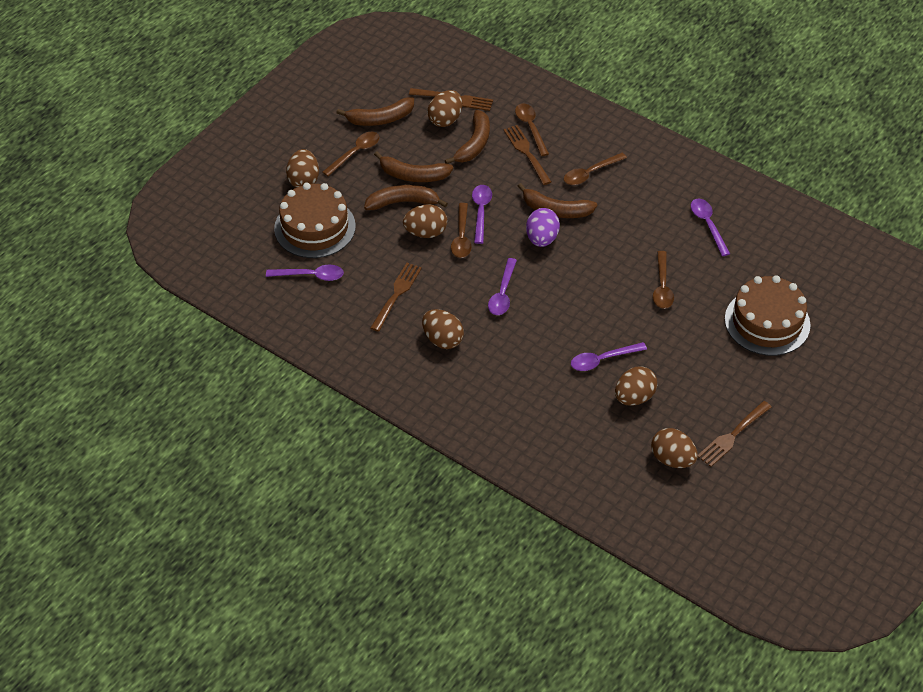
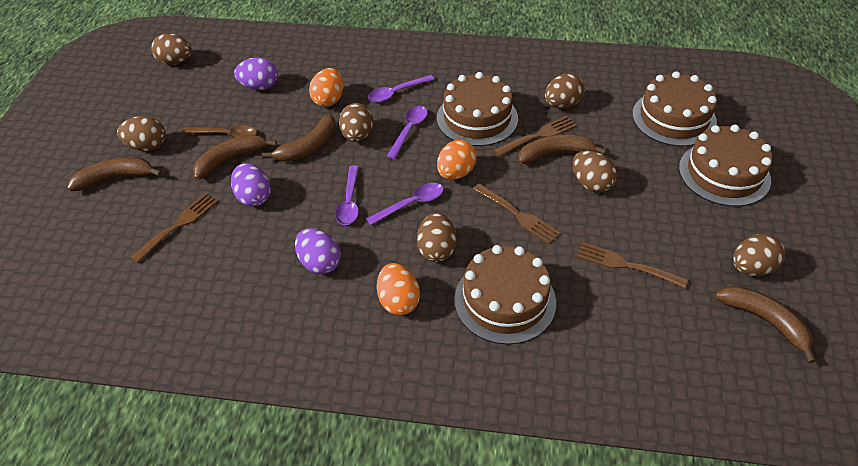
brown cake: [274,183,356,258] [725,275,811,356] = 2 -> [437,72,518,146] [454,245,556,345] [632,71,717,146] [679,125,773,207] = 4
brown egg: [286,149,319,188] [403,204,447,238] [422,309,464,349] [428,90,462,127] [615,367,657,406] [651,428,698,468] = 6 -> [117,116,166,151] [151,33,192,65] [339,103,373,142] [417,213,456,262] [545,73,584,108] [572,151,617,193] [733,234,785,276] = 7
brown spoon: [323,132,379,176] [451,203,472,258] [515,103,549,156] [564,153,627,185] [653,251,674,309] = 5 -> [182,125,257,138] = 1
orange egg: none = 0 -> [309,68,344,107] [377,263,420,315] [437,140,477,180] = 3
purple egg: [526,208,560,247] = 1 -> [231,163,271,207] [234,57,278,90] [295,228,341,274] = 3
purple spoon: [266,265,344,281] [472,185,492,244] [488,258,517,315] [571,342,647,371] [691,199,730,256] = 5 -> [335,165,359,225] [366,183,443,225] [368,75,435,102] [386,106,428,159] = 4

